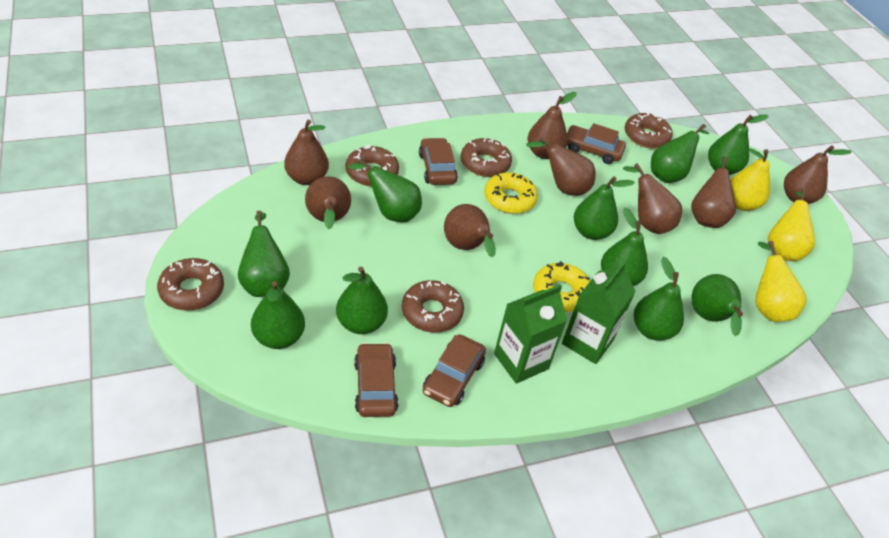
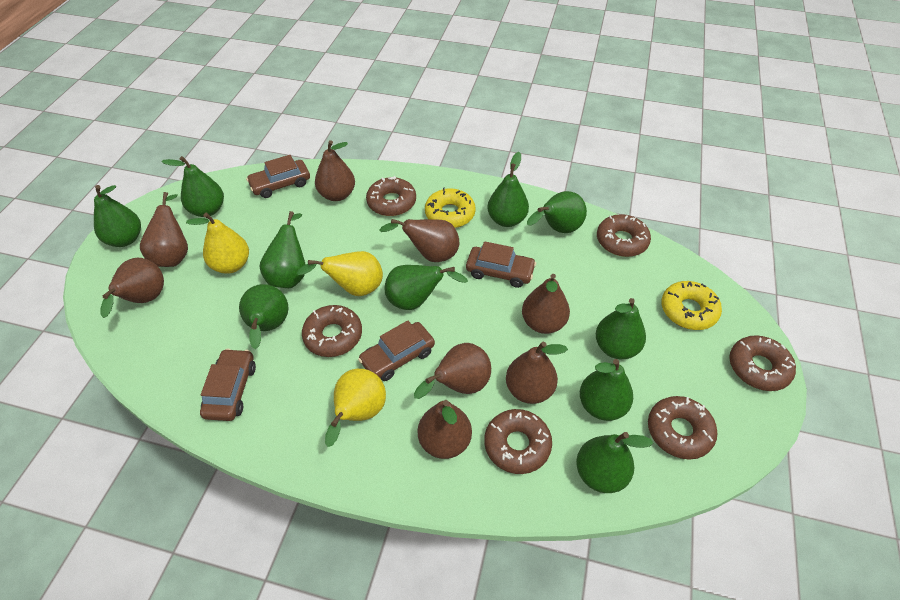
brown donut: [157,258,224,311] [346,145,399,187] [402,280,464,333] [461,138,512,177] [625,112,673,148] = 5 -> [302,305,362,357] [366,176,416,216] [484,409,552,474] [597,214,651,257] [648,396,717,460] [729,335,796,391] = 6
green carton: [494,284,567,384] [562,261,636,364] = 2 -> none = 0

